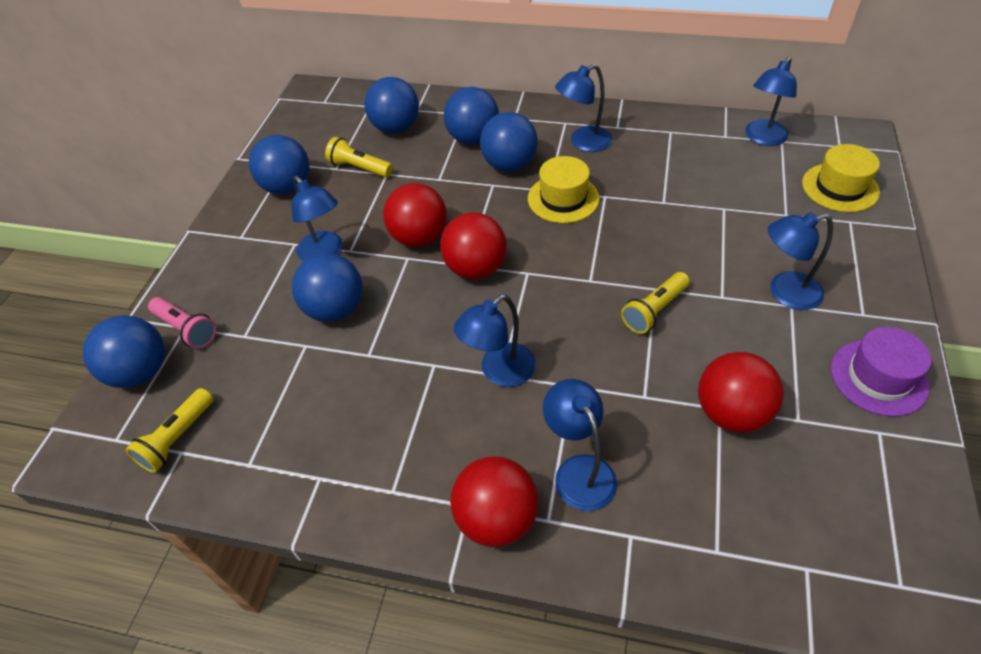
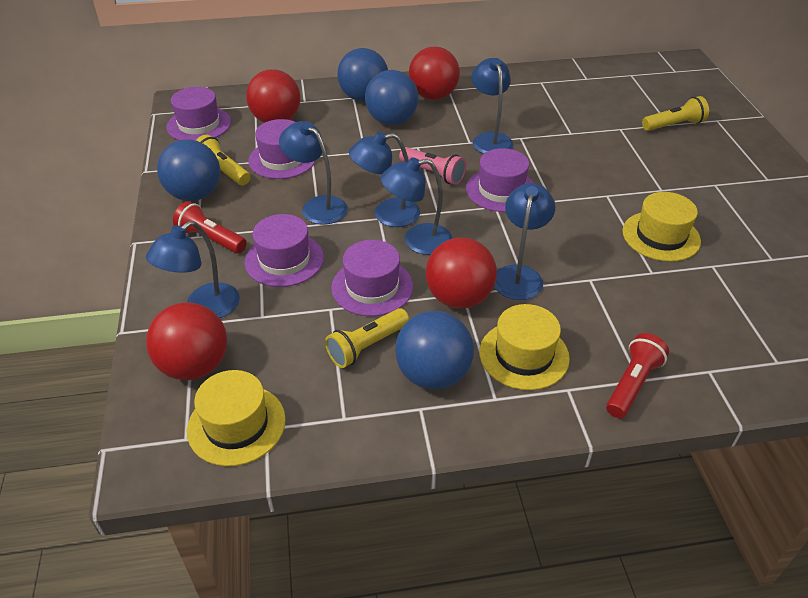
blue ball: [83,315,165,388] [249,135,309,195] [292,253,363,322] [364,77,419,134] [444,87,499,145] [480,112,538,172] = 6 -> [157,139,220,201] [337,48,388,102] [365,70,418,125] [395,311,474,390] = 4
purple hat: [831,327,931,417] = 1 -> [166,87,231,140] [245,214,324,287] [248,119,316,179] [331,240,413,316] [466,148,534,212] = 5
red flashlight: none = 0 -> [173,201,247,253] [606,333,669,418] = 2
yellow hat: [528,156,600,223] [802,144,880,212] = 2 -> [187,370,286,466] [479,304,570,390] [622,192,701,262] = 3

